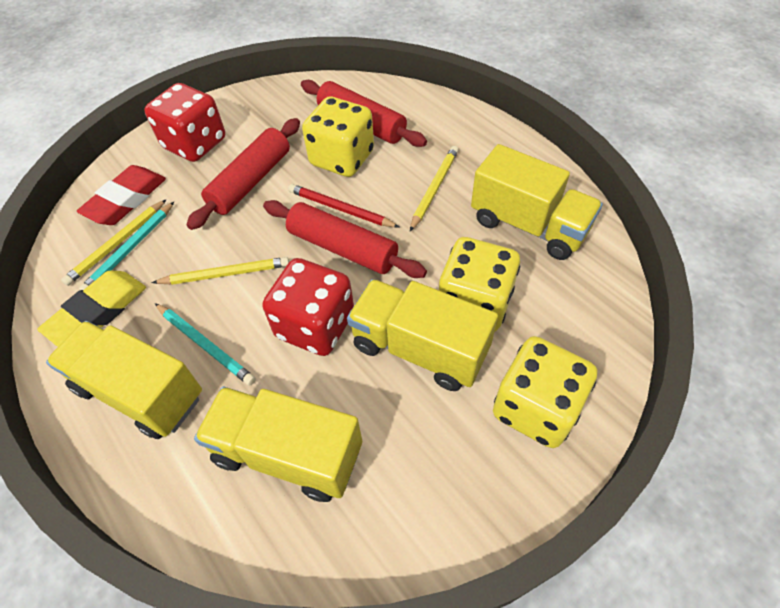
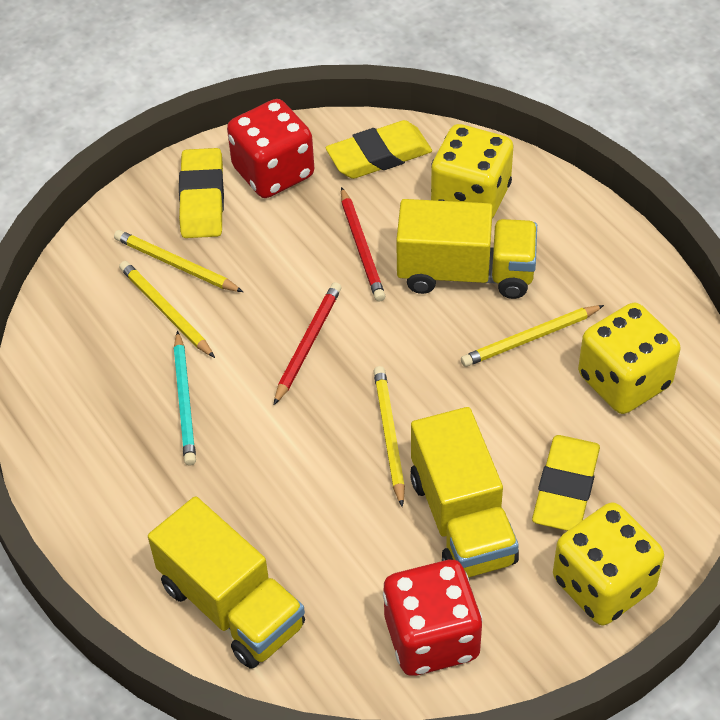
red eraser: [77,165,166,225] = 1 -> none = 0
red pencil: [288,184,400,228] = 1 -> [274,282,342,405] [341,187,385,302] = 2
red rolling pin: [187,118,300,230] [263,200,427,278] [301,80,427,147] = 3 -> none = 0
turquoise pencil: [79,202,174,290] [155,303,256,386] = 2 -> [174,330,196,465] = 1
yellow eraser: [37,271,146,347] = 1 -> [179,148,224,238] [325,120,432,179] [532,435,600,531] = 3
yellow pencil: [61,200,166,286] [152,257,289,285] [410,146,459,231] = 3 -> [114,230,243,292] [119,261,215,358] [374,366,405,507] [461,305,604,367] = 4
yellow truck: [46,321,202,439] [194,387,362,502] [347,279,498,391] [471,144,603,260] = 4 -> [148,496,305,669] [396,199,537,299] [410,407,519,578] = 3

